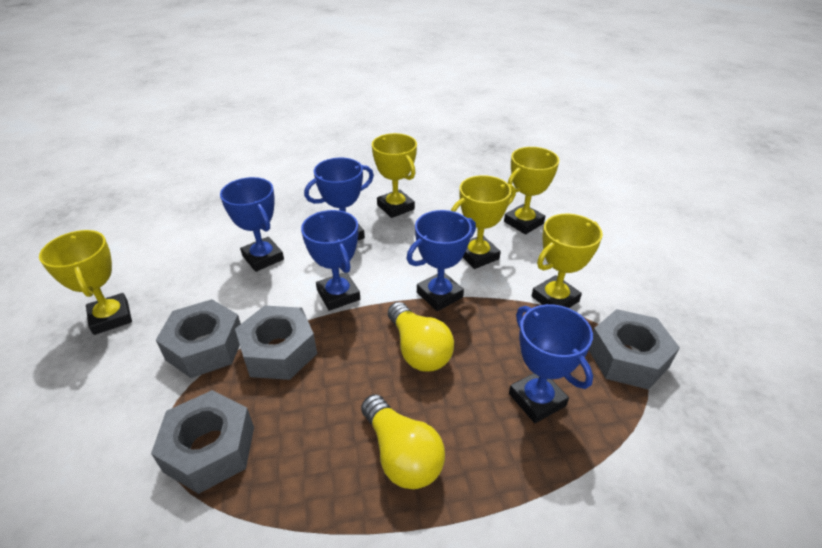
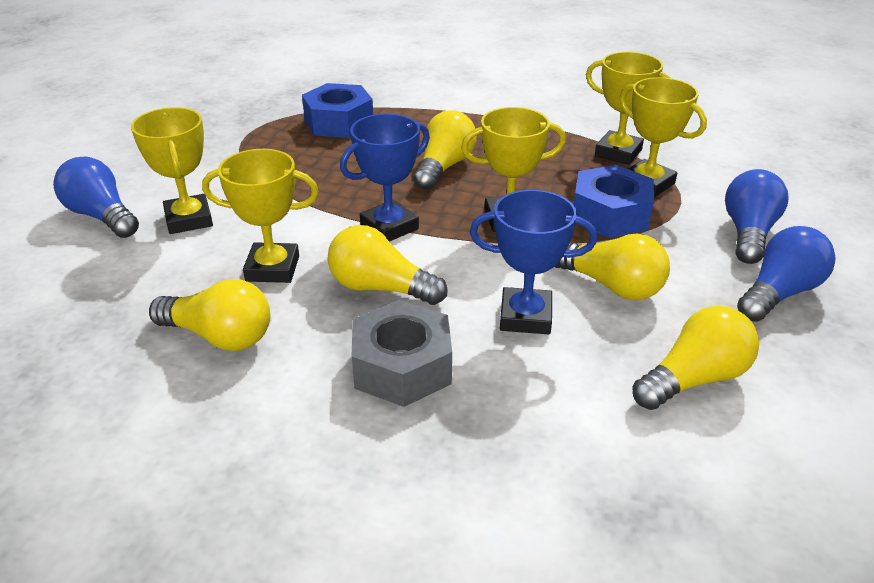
blue light bulb: none = 0 -> [53,157,139,238] [725,169,788,264] [737,226,836,322] = 3
blue nut: none = 0 -> [302,83,373,138] [574,165,654,238] = 2
blue trophy: [220,177,284,272] [301,210,360,311] [304,158,374,240] [407,210,476,311] [509,304,593,423] = 5 -> [340,114,430,242] [470,190,598,334] = 2
grey nut: [151,390,254,494] [156,299,241,378] [235,306,317,380] [589,309,680,389] = 4 -> [352,300,452,407] = 1
yellow light bulb: [361,394,445,489] [388,302,454,372] = 2 -> [149,279,270,351] [328,225,447,305] [413,110,477,190] [555,234,670,300] [632,306,759,410] = 5

